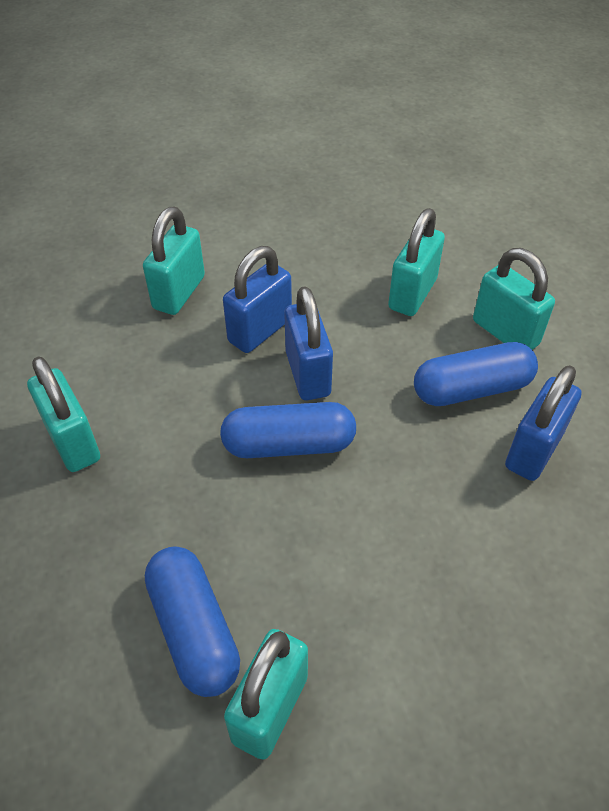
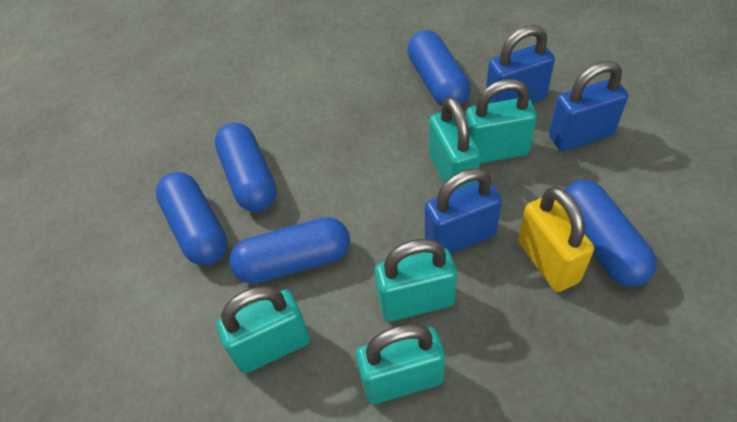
blue capsule: [145,546,240,697] [220,402,356,458] [414,342,538,406] = 3 -> [156,172,227,265] [215,123,277,212] [229,217,350,284] [408,30,471,106] [562,180,657,287] = 5
yellow padlock: none = 0 -> [518,187,594,292] = 1

